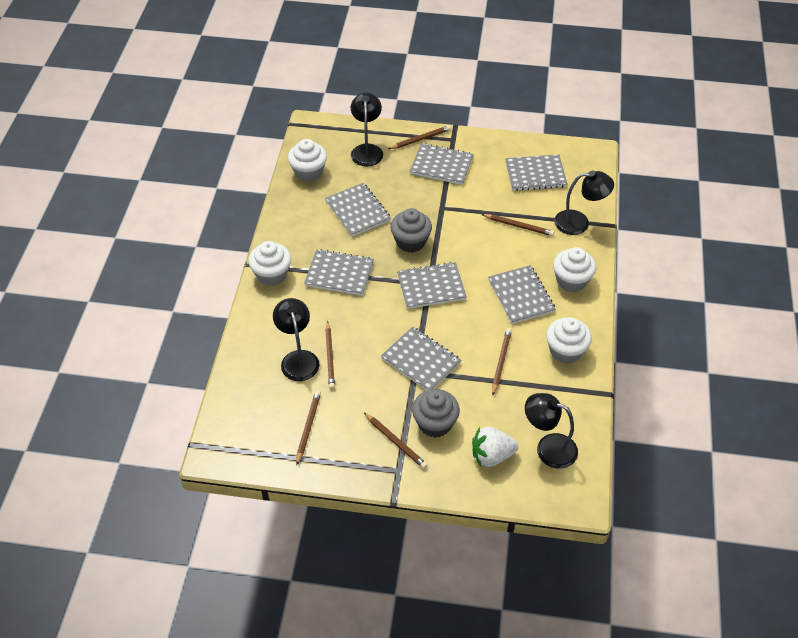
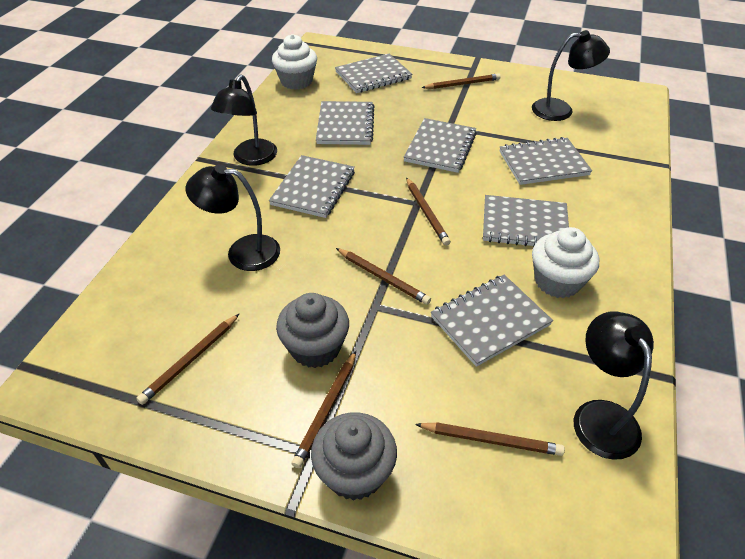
white cupcake: [249,241,291,286] [288,139,327,182] [546,317,592,364] [553,247,596,292] = 4 -> [272,34,317,90] [532,227,599,298] = 2
white strawberry: [472,427,518,467] = 1 -> none = 0

